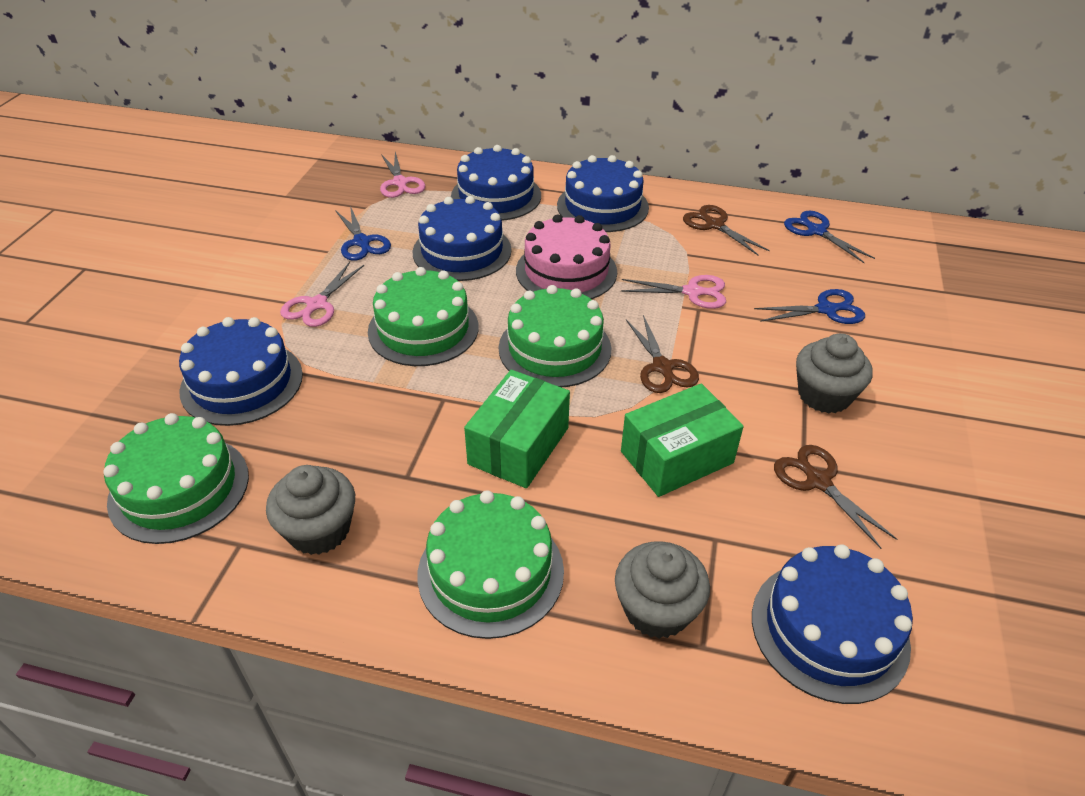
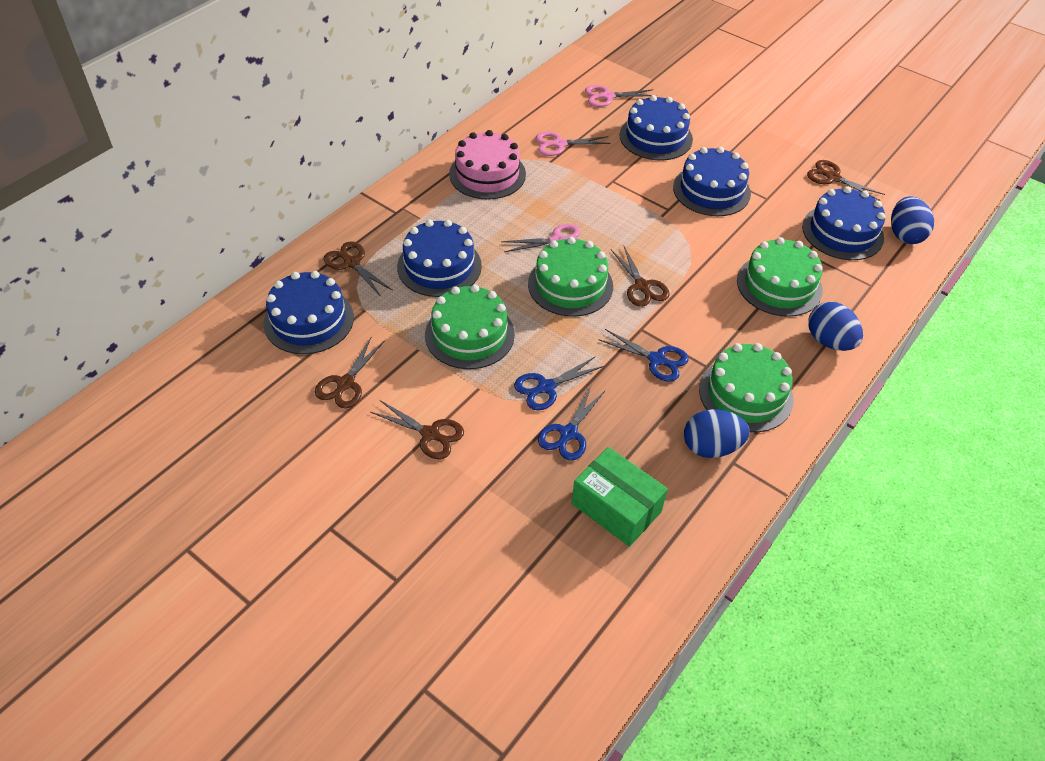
blue egg: none = 0 -> [684,409,750,458] [808,302,863,351] [891,196,934,244] = 3
brown scissors: [626,315,699,393] [683,205,770,256] [774,445,898,549] = 3 -> [315,338,384,408] [324,241,393,295] [370,400,464,459] [611,246,670,307] [807,160,885,201] = 5
green box: [464,370,570,488] [621,383,744,497] = 2 -> [572,447,668,547] = 1
grey cupcake: [266,465,355,555] [615,541,710,639] [796,333,873,413] = 3 -> none = 0

